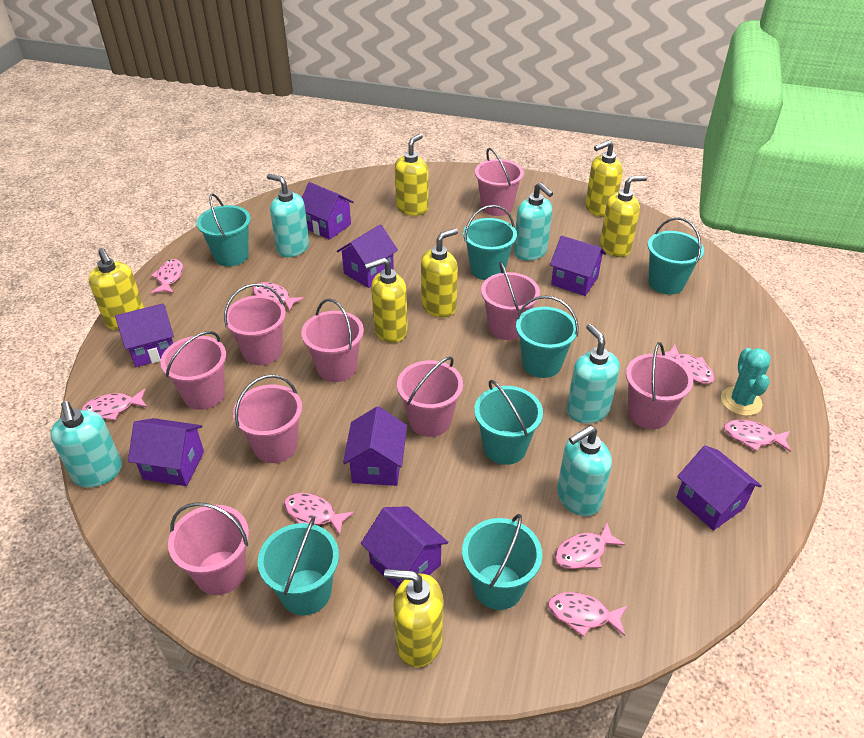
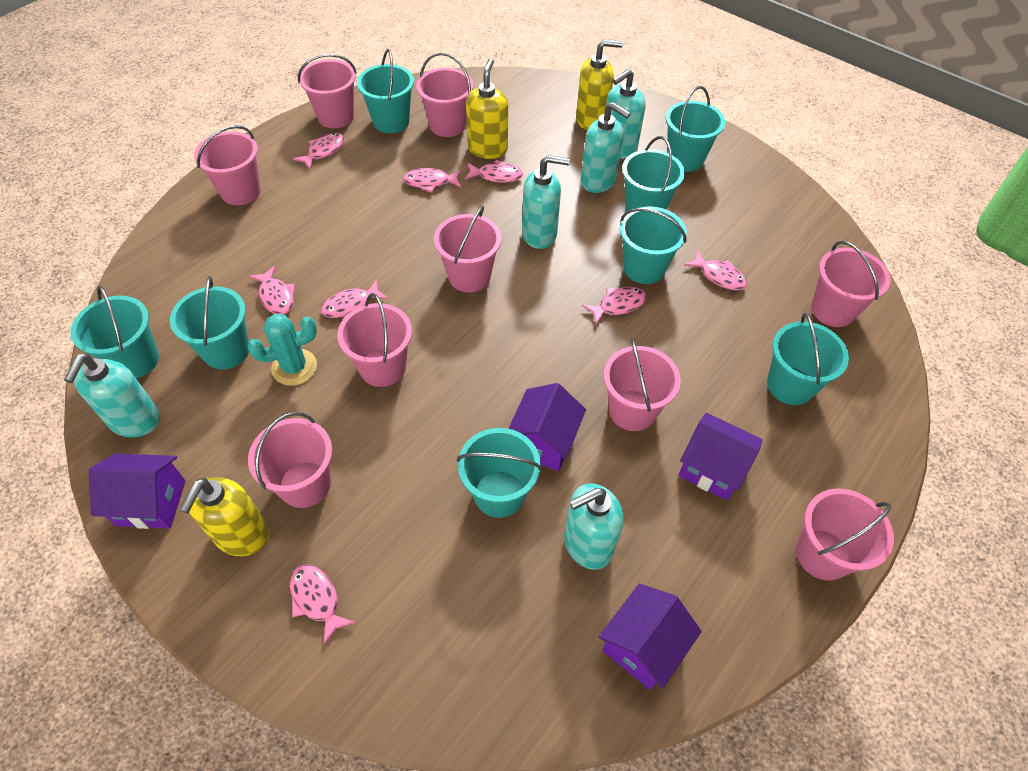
purple house: [115,303,174,367] [128,418,204,486] [302,182,354,240] [337,224,398,288] [343,406,407,486] [361,506,448,589] [550,235,606,296] [676,445,762,531] = 8 -> [89,453,185,529] [508,383,586,471] [599,584,702,690] [678,413,762,500] = 4
turquoise bucket: [197,193,251,267] [258,517,339,615] [462,514,542,610] [463,205,517,280] [474,380,543,465] [516,296,579,378] [648,217,704,295] = 7 -> [71,286,159,378] [170,276,249,369] [357,49,414,133] [457,428,542,518] [620,207,687,284] [622,136,685,211] [666,86,725,172] [767,313,849,405] = 8
yellow soap dispenser: [88,248,144,330] [365,258,408,343] [384,569,443,667] [394,134,429,216] [421,228,458,318] [585,140,623,217] [600,175,647,257] = 7 -> [179,477,269,556] [466,58,508,159] [576,40,623,130] = 3

